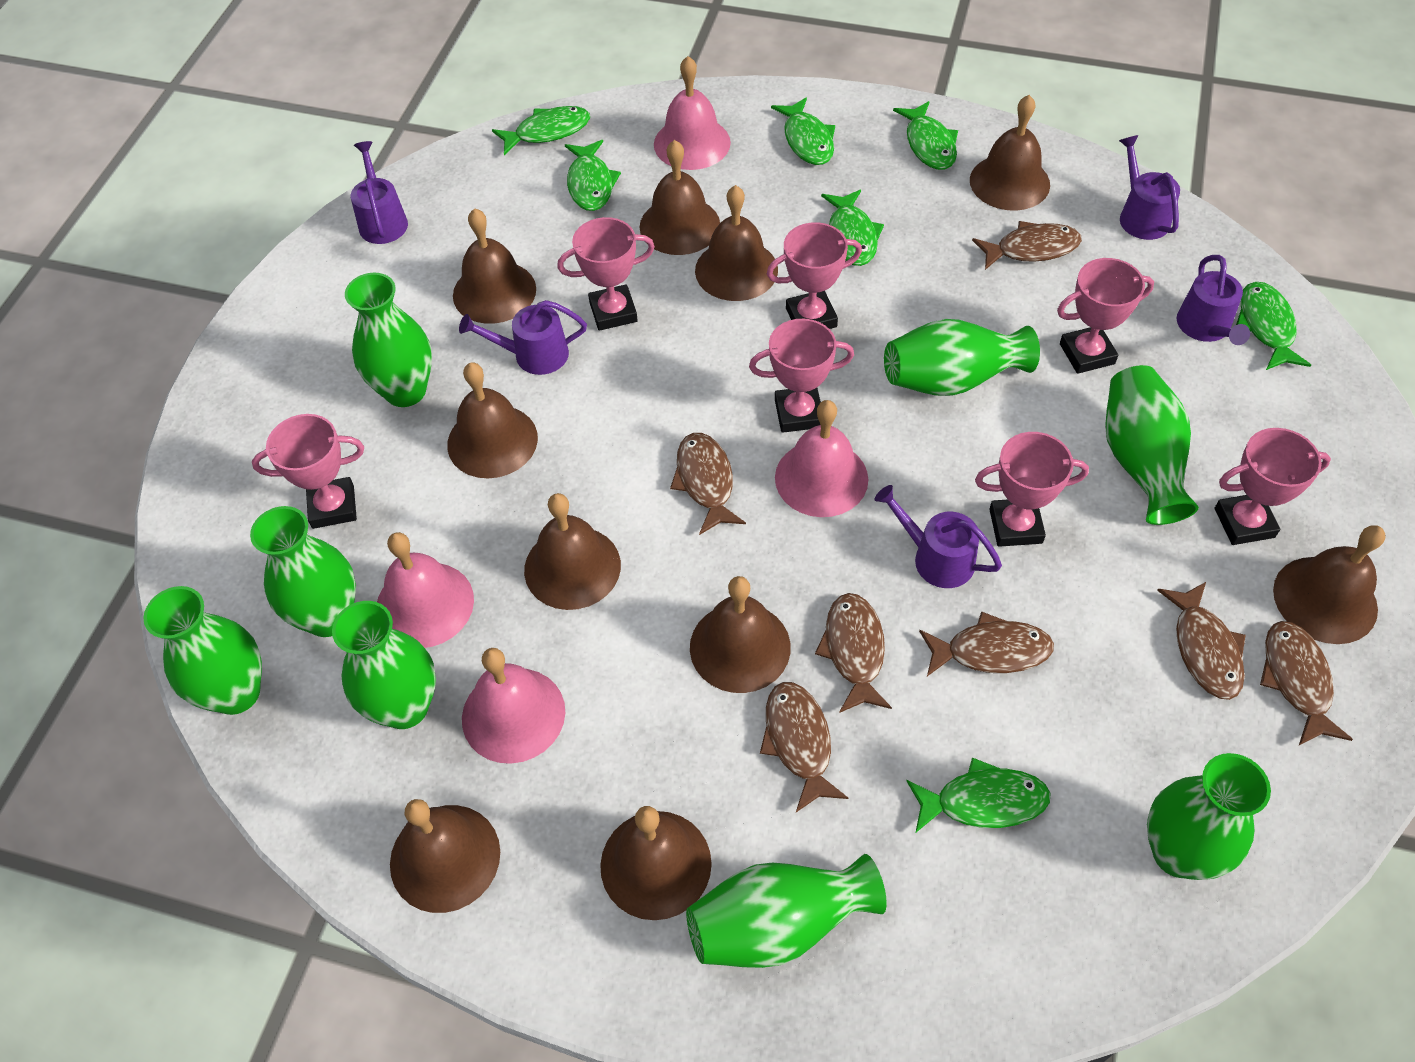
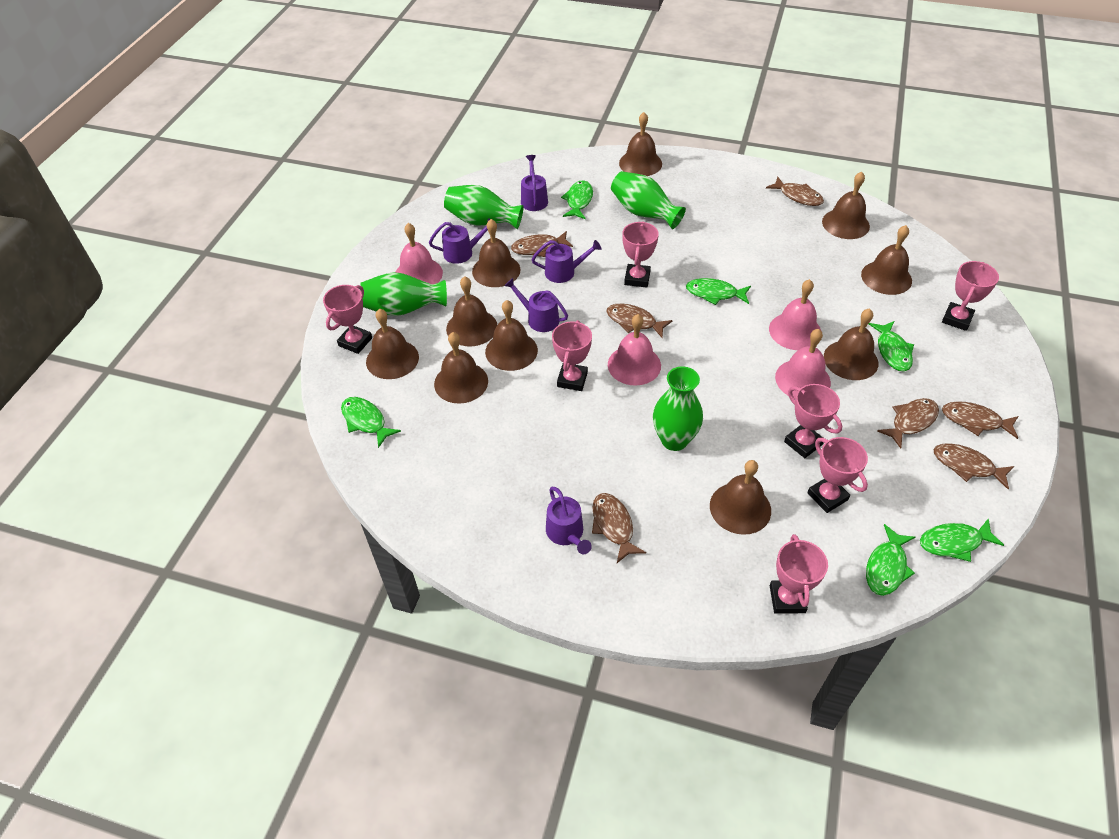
green fish: [492,106,590,155] [565,140,621,211] [771,97,835,165] [821,190,884,266] [893,101,958,170] [906,758,1050,832] [1236,282,1311,370] = 7 -> [341,397,401,448] [561,180,593,219] [686,278,751,305] [866,524,915,596] [869,321,914,371] [920,518,1004,562] = 6
green vase: [143,586,262,715] [250,506,356,637] [332,601,436,729] [345,273,432,407] [686,854,887,968] [884,319,1040,396] [1105,365,1199,525] [1147,753,1271,880] = 8 -> [360,272,447,316] [444,185,524,229] [611,171,686,229] [653,366,703,451] = 4

